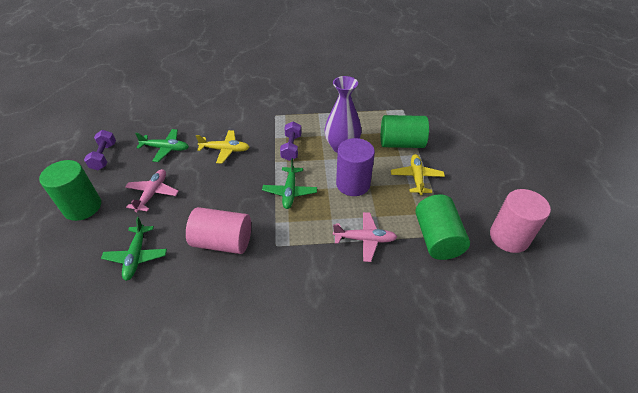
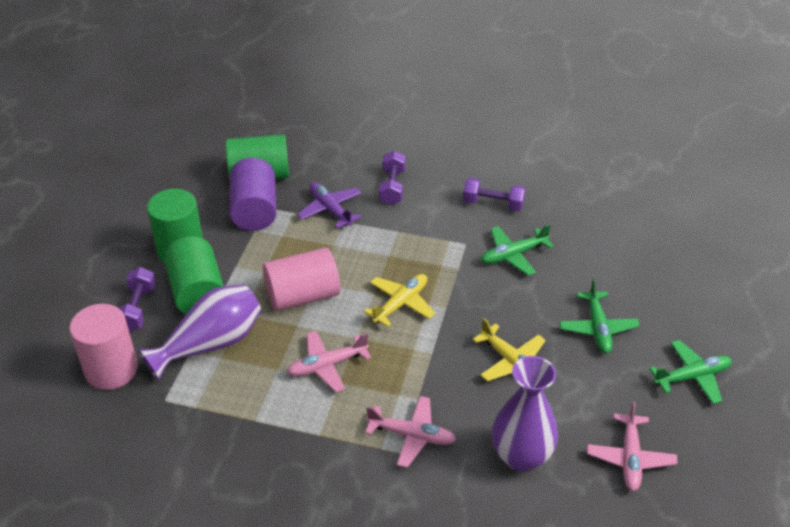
pink plane: [125,169,179,212] [333,212,397,262] = 2 -> [287,331,371,392] [365,396,456,468] [587,401,678,491] = 3
purple dumbbell: [84,130,116,170] [280,122,301,161] = 2 -> [118,267,156,332] [379,151,406,205] [463,178,525,211] = 3
purple plane: none = 0 -> [297,182,361,228] = 1
purple vase: [324,76,361,153] = 1 -> [138,284,261,381] [492,356,558,472] = 2

